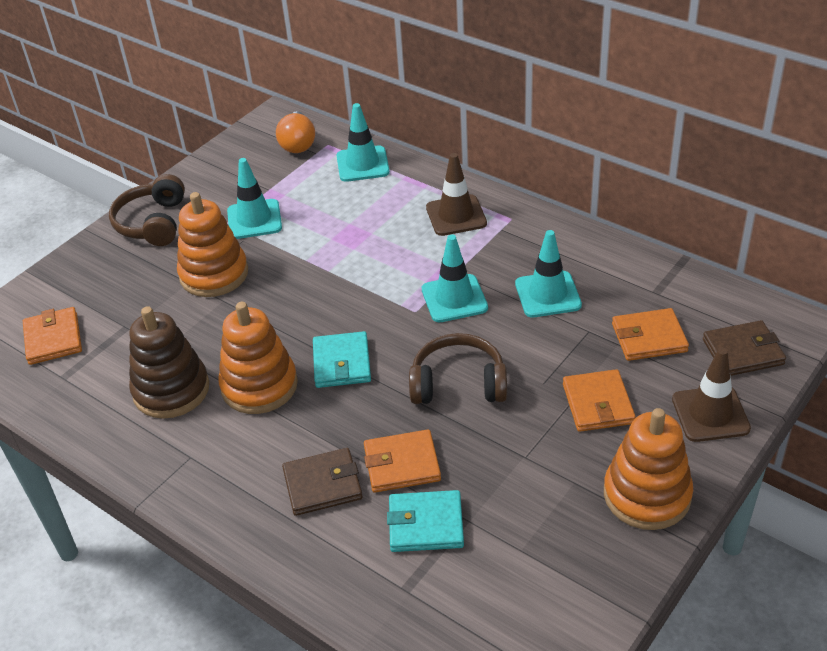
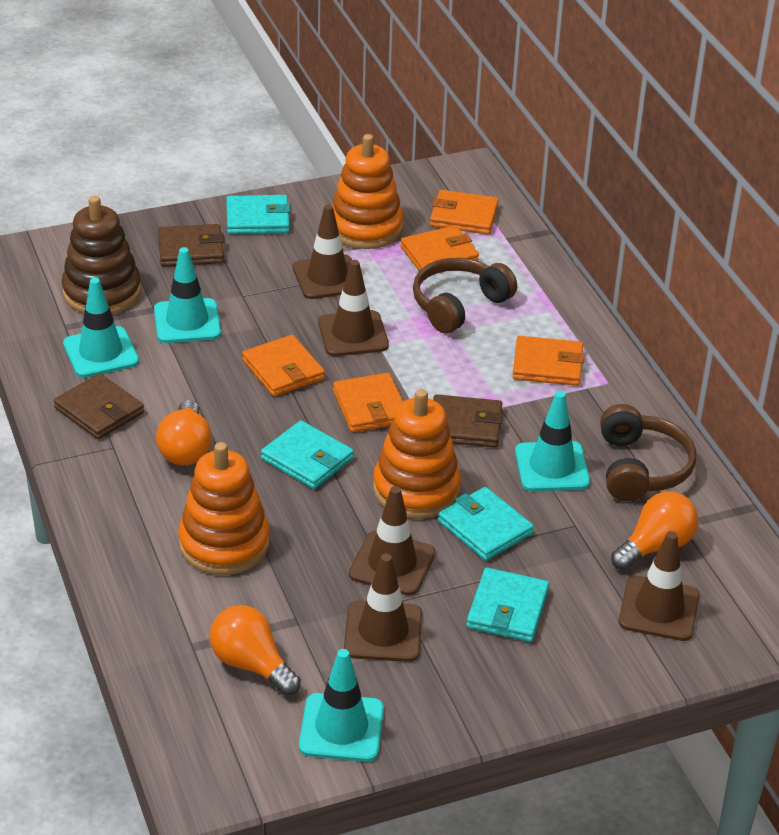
brown traffic cone: [426,153,487,236] [672,348,751,442] = 2 -> [293,204,352,299] [318,260,389,356] [344,553,422,662] [349,486,436,596] [619,531,700,641] = 5
brown wallet: [282,448,363,516] [703,320,786,376] = 2 -> [54,373,144,439] [158,224,224,267] [433,394,503,447] = 3
orange light bulb: [276,111,315,153] = 1 -> [156,400,212,465] [210,605,301,696] [611,492,698,570] = 3
orange wallet: [23,307,82,365] [364,430,441,493] [563,369,636,432] [612,308,689,361] = 4 -> [242,335,325,396] [333,373,403,432] [400,225,479,271] [430,190,499,235] [513,336,585,386] = 5
turquoise wallet: [313,331,371,388] [387,490,464,552] = 2 -> [226,195,290,234] [261,420,354,489] [438,487,534,561] [467,568,549,642] = 4

